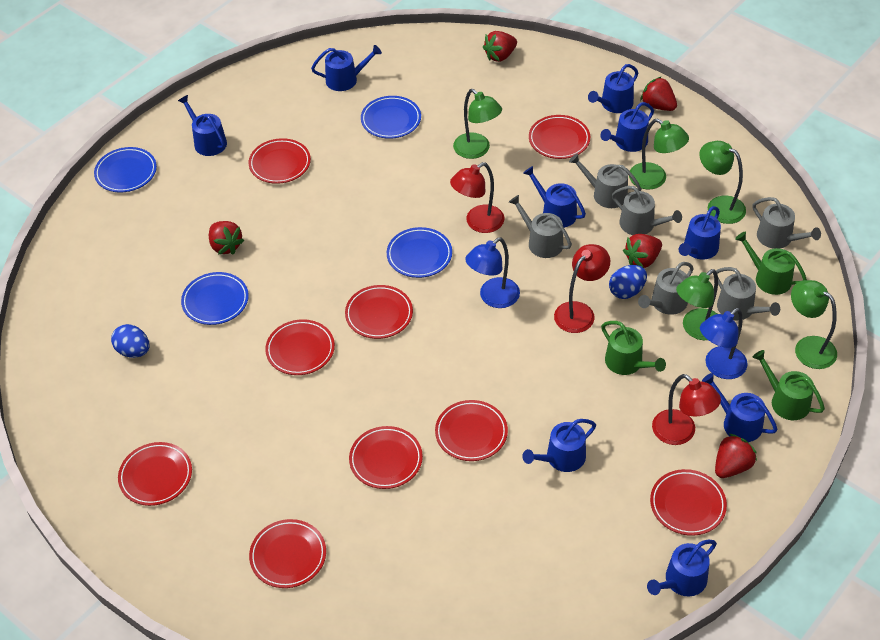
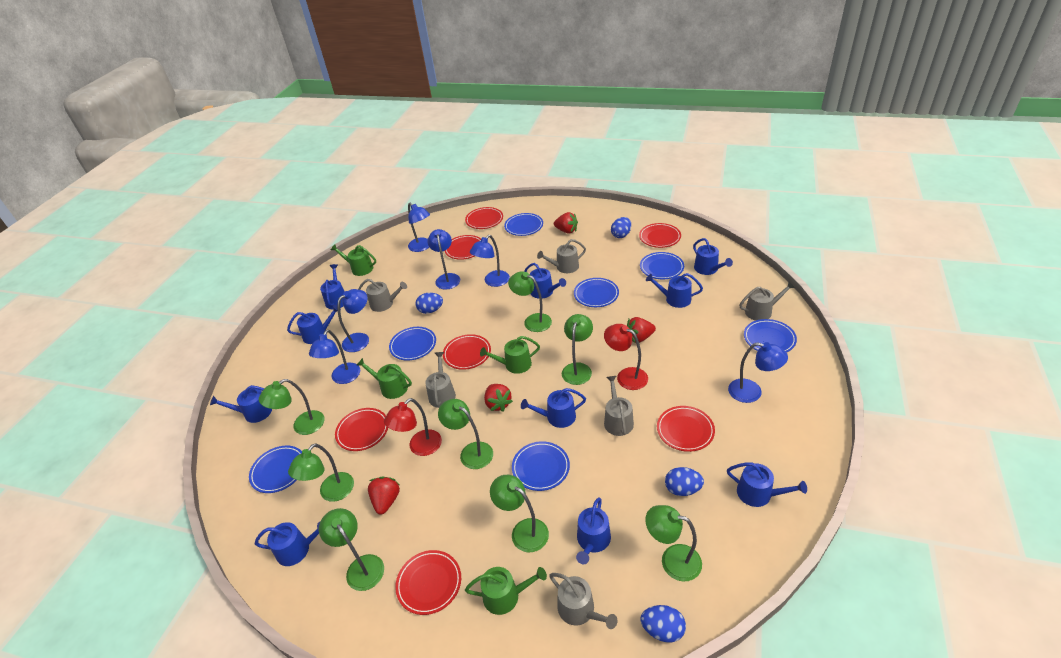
blue egg: [111,324,150,358] [609,265,647,299] = 2 -> [415,293,443,314] [611,217,631,238] [641,605,686,642] [665,467,704,496] = 4
blue lamp: [465,237,520,308] [700,308,748,379] = 2 -> [309,330,360,384] [337,289,369,352] [408,203,430,252] [428,229,460,290] [470,235,510,287] [728,342,788,403] = 6
blue plate: [94,147,157,193] [181,272,249,325] [361,96,421,139] [387,227,452,278] = 4 -> [249,445,302,493] [389,327,436,361] [504,213,543,236] [512,441,570,491] [574,278,619,307] [640,252,684,279] [744,319,797,353] = 7
blue watering can: [178,95,227,156] [311,45,382,91] [522,419,596,472] [523,166,586,228] [588,64,638,113] [600,102,654,152] [647,540,717,596] [679,206,721,259] [702,373,778,442] = 9 -> [210,385,272,423] [255,522,320,566] [287,305,341,344] [320,264,345,310] [521,388,586,428] [524,263,566,299] [576,497,611,564] [646,273,703,308] [693,238,733,275] [727,462,807,507] = 10
green lamp: [453,89,502,159] [629,119,689,189] [676,269,718,340] [699,141,746,224] [791,280,837,369] = 5 -> [259,379,324,435] [288,444,354,502] [319,508,384,591] [438,399,493,469] [490,475,549,552] [508,271,552,332] [562,314,593,385] [645,505,702,582] = 8
green watering can: [601,321,666,375] [735,232,807,295] [752,350,825,420] = 3 -> [331,244,376,276] [357,358,412,399] [465,567,547,615] [480,336,540,374] = 4
red lamp: [450,162,504,233] [554,244,610,333] [652,374,721,445] = 3 -> [384,398,442,456] [604,324,648,390] = 2
red plate: [118,442,192,506] [249,138,311,184] [249,519,326,588] [265,319,335,375] [345,285,413,339] [349,426,423,489] [435,400,508,461] [529,115,590,159] [650,469,727,536] = 9 -> [335,408,388,451] [395,550,461,615] [443,334,491,370] [445,235,481,260] [465,207,503,229] [639,223,681,248] [657,406,715,452] = 7
red strawberry: [209,221,244,255] [483,31,517,62] [623,234,662,268] [640,76,677,111] [715,433,757,478] = 5 -> [368,477,400,515] [484,384,513,412] [554,212,578,234] [627,317,656,343] = 4

